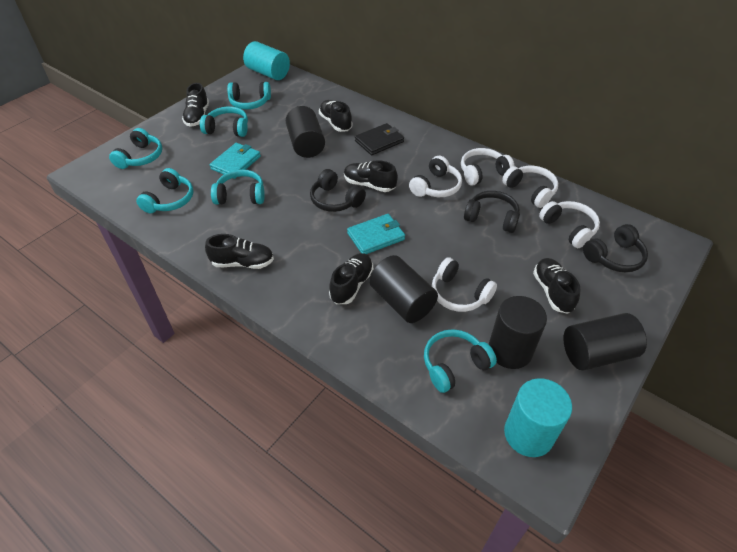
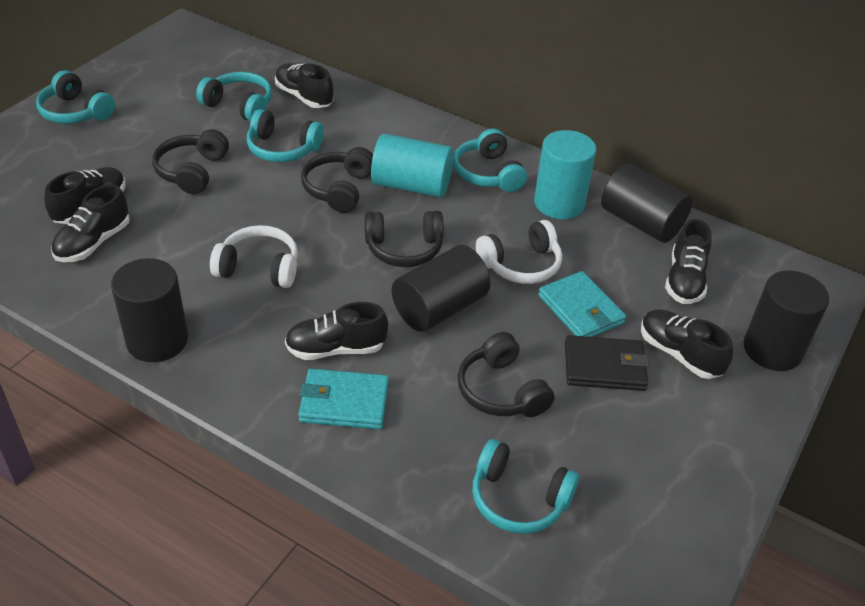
black headphones: [310,169,366,212] [464,191,520,233] [583,224,648,272] = 3 -> [152,129,229,194] [301,147,373,213] [365,211,444,267] [457,332,555,417] = 4
turquoise headphones: [109,128,162,169] [136,168,193,213] [200,106,248,137] [211,169,265,205] [227,82,271,109] [424,329,497,393] = 6 -> [36,70,115,124] [196,72,272,122] [247,109,324,162] [453,129,527,192] [473,439,579,534] = 5
white headphones: [409,156,462,197] [432,257,497,312] [461,148,514,186] [502,166,558,208] [539,201,600,248] = 5 -> [210,225,298,288] [476,220,562,284] = 2

